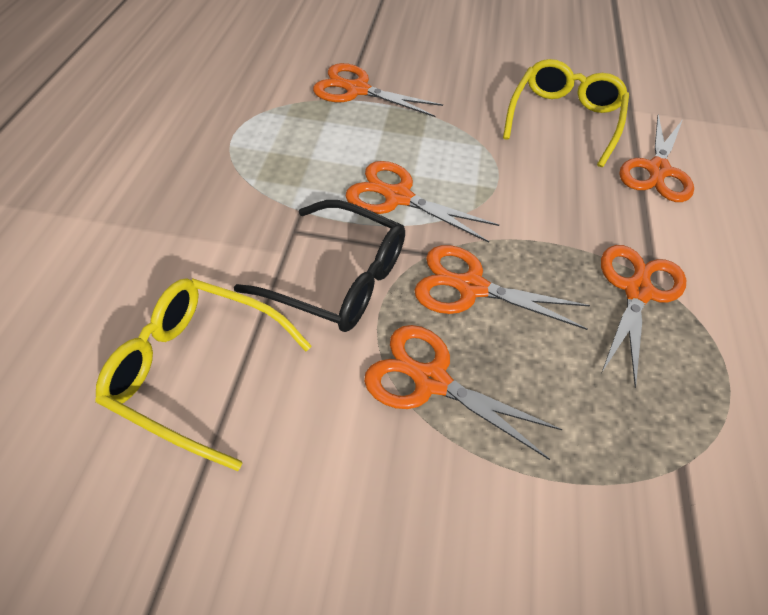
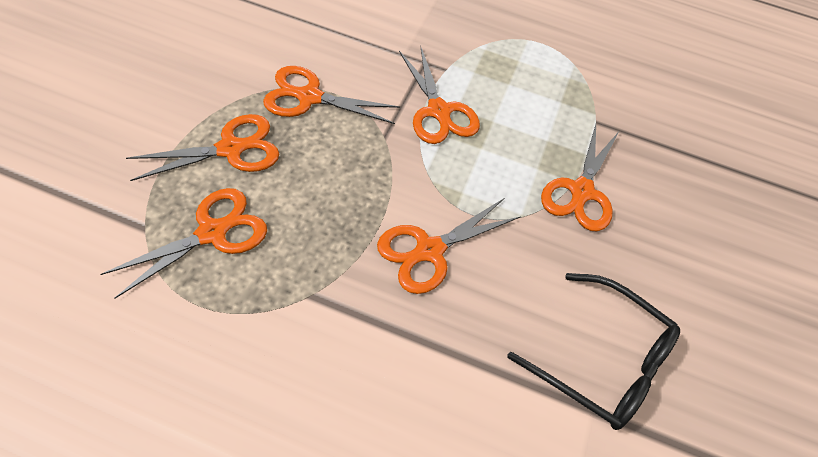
yellow glasses: [95,278,312,471] [503,59,629,167] = 2 -> none = 0

